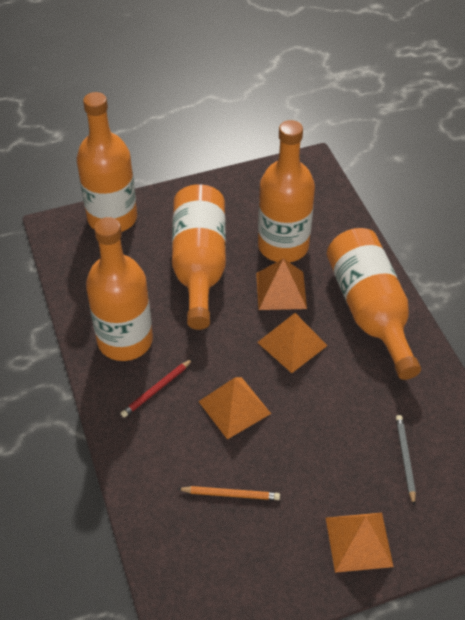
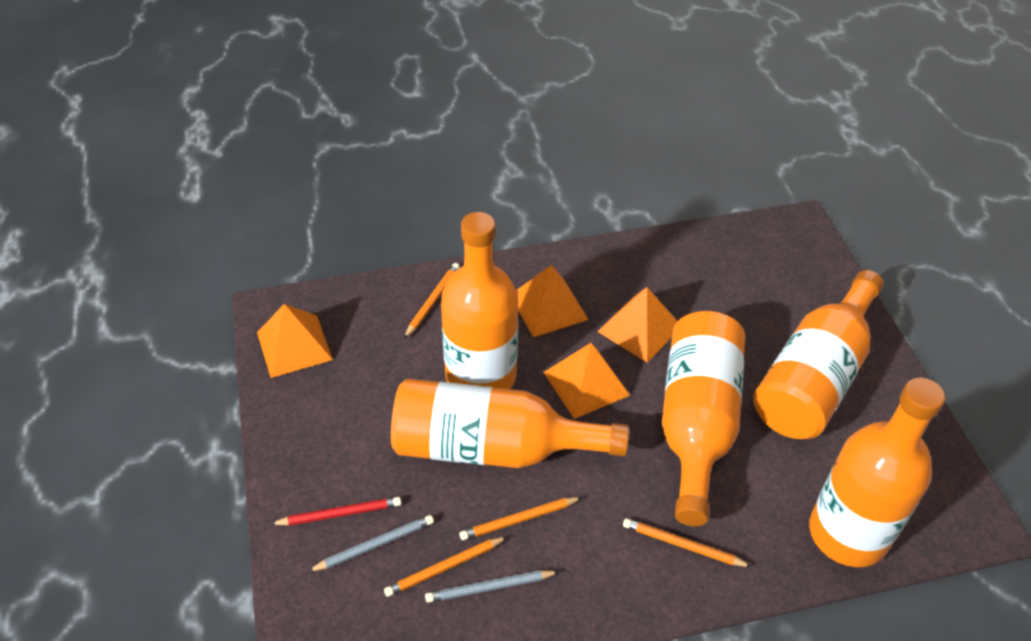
grey pencil: [396,415,416,506] = 1 -> [308,515,434,572] [425,570,559,603] = 2
orange pencil: [178,486,280,500] = 1 -> [384,536,507,597] [404,263,460,339] [459,497,582,540] [623,518,752,567] = 4

